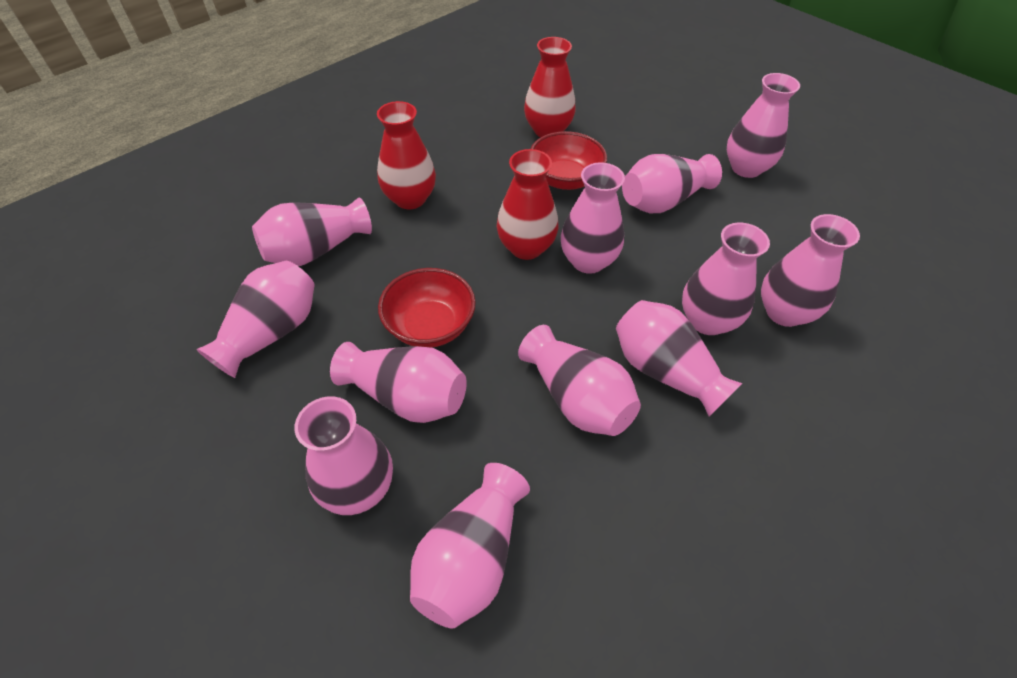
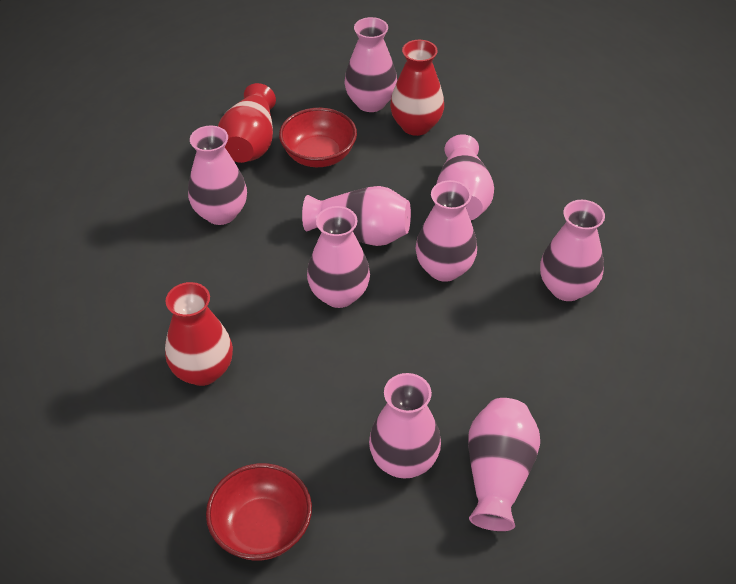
pink vase: [197,261,315,378] [252,198,372,266] [295,396,393,515] [330,342,467,423] [410,463,530,629] [518,325,641,436] [561,162,625,274] [616,300,742,417] [622,154,722,213] [682,223,770,335] [727,73,800,178] [761,214,860,327] = 12 -> [188,125,247,225] [302,186,411,246] [307,206,370,308] [345,17,397,112] [369,373,441,479] [415,180,477,282] [436,134,494,220] [468,398,540,531] [540,200,605,301] = 9

